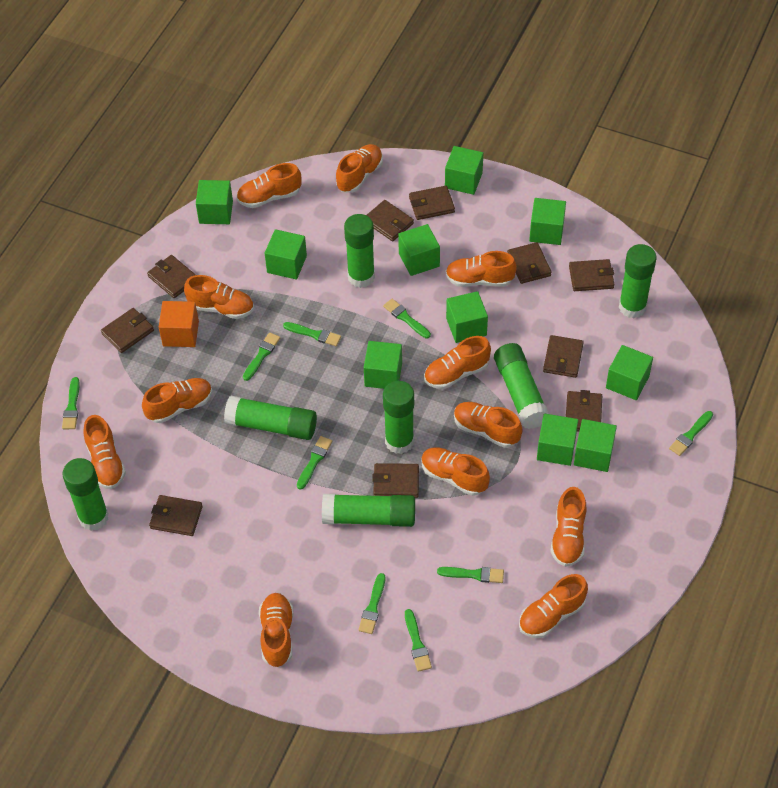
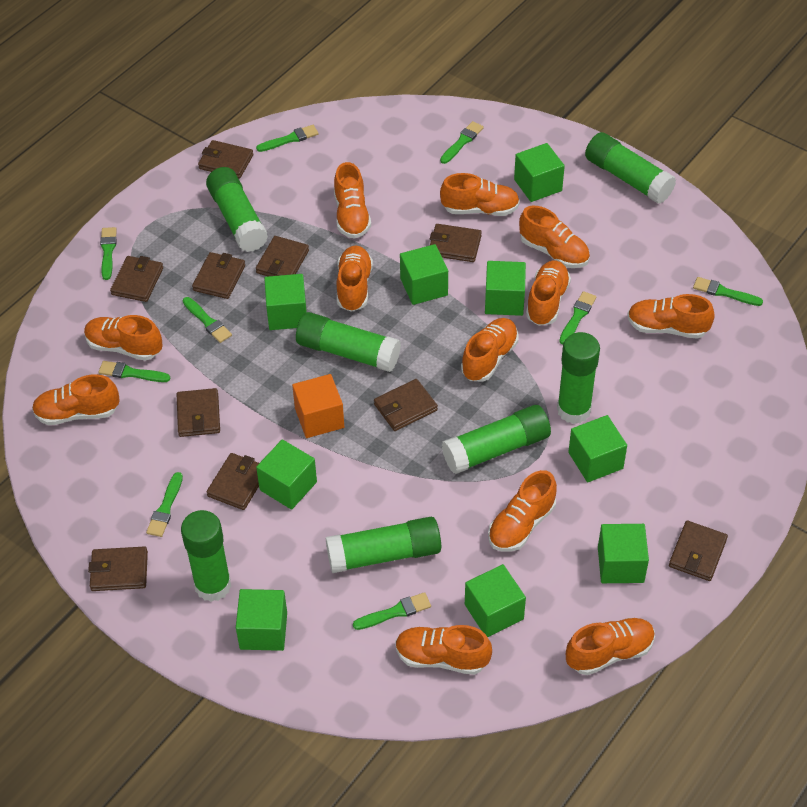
green cube: [196,180,233,224] [265,229,307,280] [364,341,402,389] [398,224,440,276] [445,146,483,195] [446,291,488,343] [529,198,566,245] [537,414,578,466] [574,419,617,472] [606,345,653,400] = 10 -> [236,589,287,651] [256,439,317,510] [264,274,307,330] [400,244,448,305] [465,564,526,637] [485,261,526,316] [514,143,565,202] [568,415,627,482] [598,524,649,583] = 9

